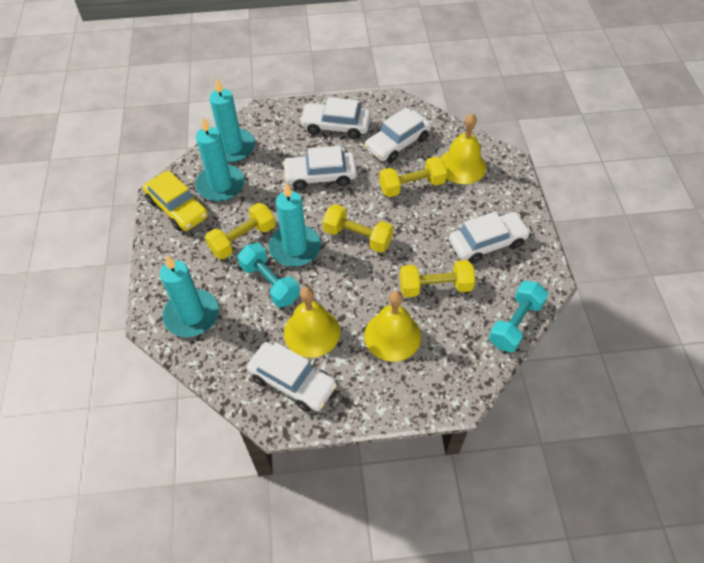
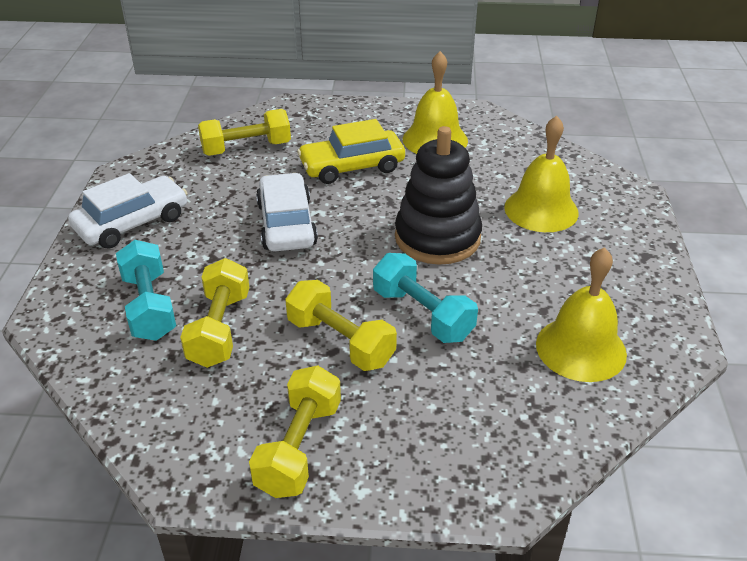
black stacking toy: none = 0 -> [395,126,482,265] = 1
turquoise candle: [160,255,219,337] [195,117,245,201] [209,78,255,163] [269,183,321,266] = 4 -> none = 0
white car: [247,342,337,412] [282,146,357,190] [300,97,371,139] [365,107,431,162] [449,211,531,264] = 5 -> [68,173,188,249] [256,173,318,252] = 2

